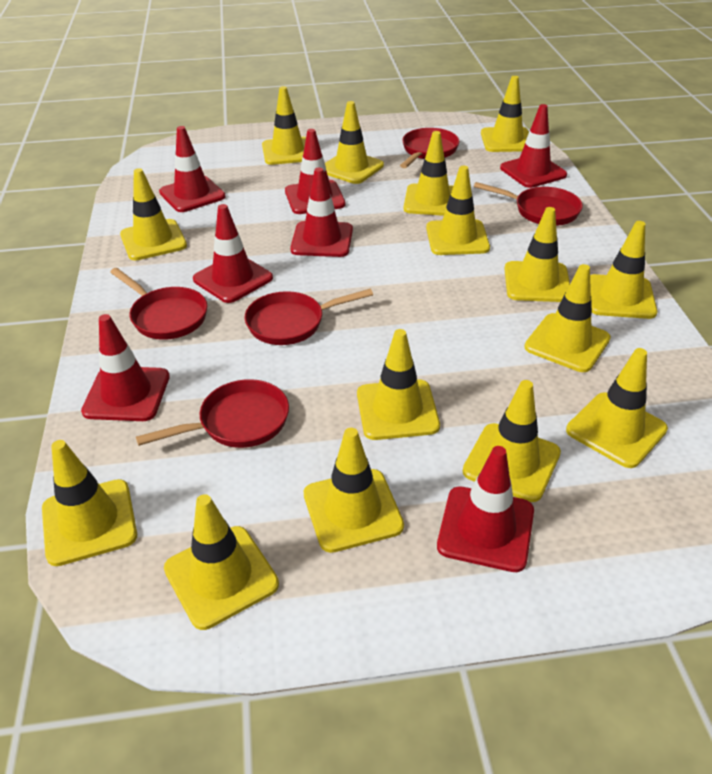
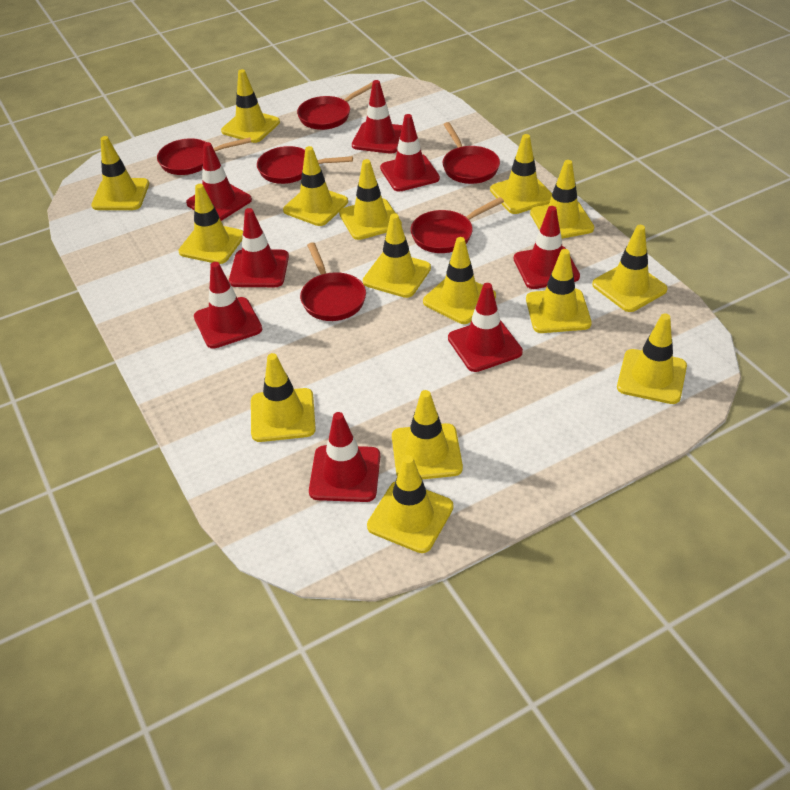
red pan: [110,268,207,340] [136,379,289,448] [244,289,373,345] [400,128,460,168] [474,182,583,226] = 5 -> [157,137,251,175] [257,146,353,184] [297,82,373,130] [300,242,366,321] [411,197,504,253] [442,122,500,184] = 6
red traffic cone: [81,314,170,421] [159,126,226,212] [193,204,273,303] [285,129,345,214] [290,168,353,257] [437,446,534,572] [500,104,567,188] = 7 -> [186,142,252,221] [194,262,262,349] [229,208,289,287] [309,412,380,502] [352,80,402,154] [380,114,440,192] [448,283,523,372] [514,206,580,289] = 8

